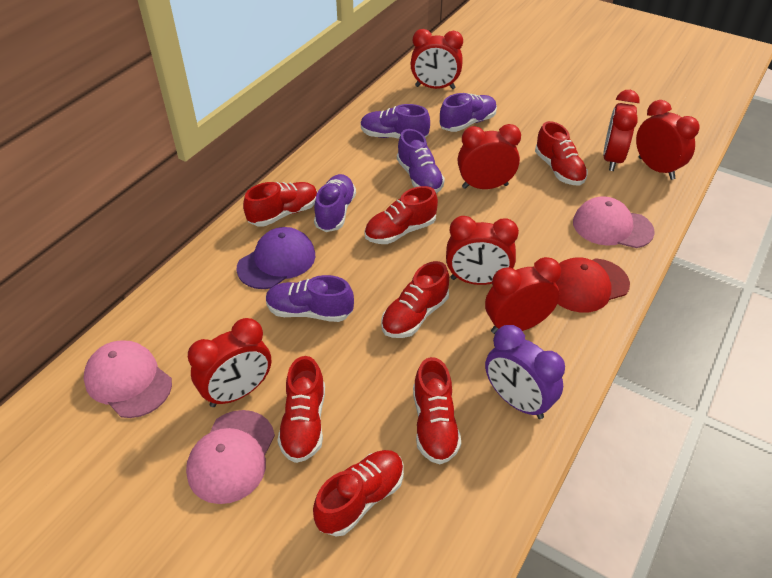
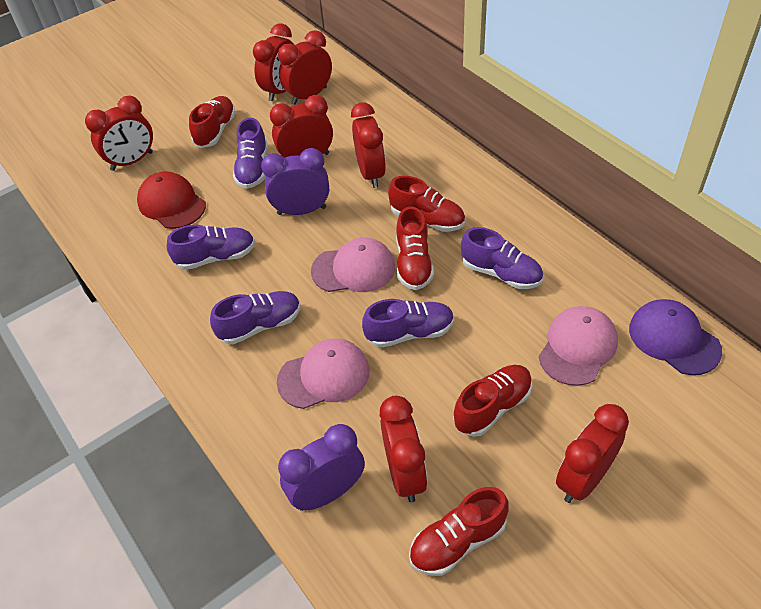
purple clock: [485,325,565,419] = 1 -> [261,148,329,215] [278,424,365,511] = 2
red shoe: [243,182,317,227] [277,356,325,463] [313,450,404,537] [364,186,438,244] [381,261,449,338] [413,357,461,464] [535,121,588,185] = 7 -> [189,96,236,148] [388,176,465,232] [396,206,434,290] [409,487,509,576] [454,365,532,437] = 5

